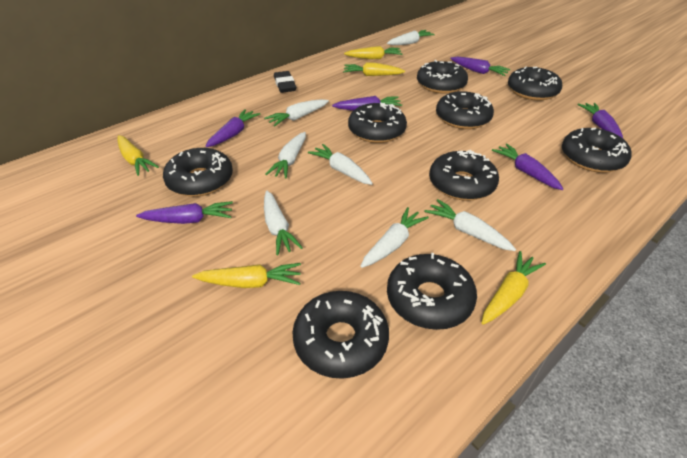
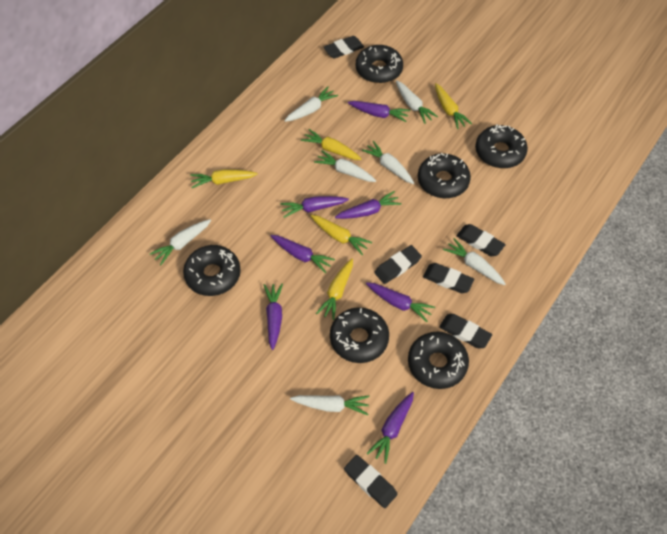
black donut: [163,148,233,197] [292,291,389,379] [348,103,407,143] [387,253,477,330] [417,60,468,94] [429,150,499,201] [436,91,494,129] [508,66,562,100] [562,128,632,173] = 9 -> [183,245,241,296] [330,307,389,363] [356,45,403,83] [408,332,469,389] [418,153,471,198] [475,125,528,168] = 6
black eraser: [274,71,296,93] = 1 -> [323,36,364,58] [344,455,397,508] [374,245,422,284] [423,263,474,293] [439,314,492,348] [457,224,506,256] = 6
purple carrot: [136,201,233,224] [205,109,260,147] [332,96,402,111] [450,57,510,76] [492,144,564,190] [577,103,623,138] = 6 -> [264,284,283,350] [271,235,335,273] [280,196,349,218] [335,191,402,219] [348,101,410,122] [366,282,435,322] [367,392,414,464] = 7

